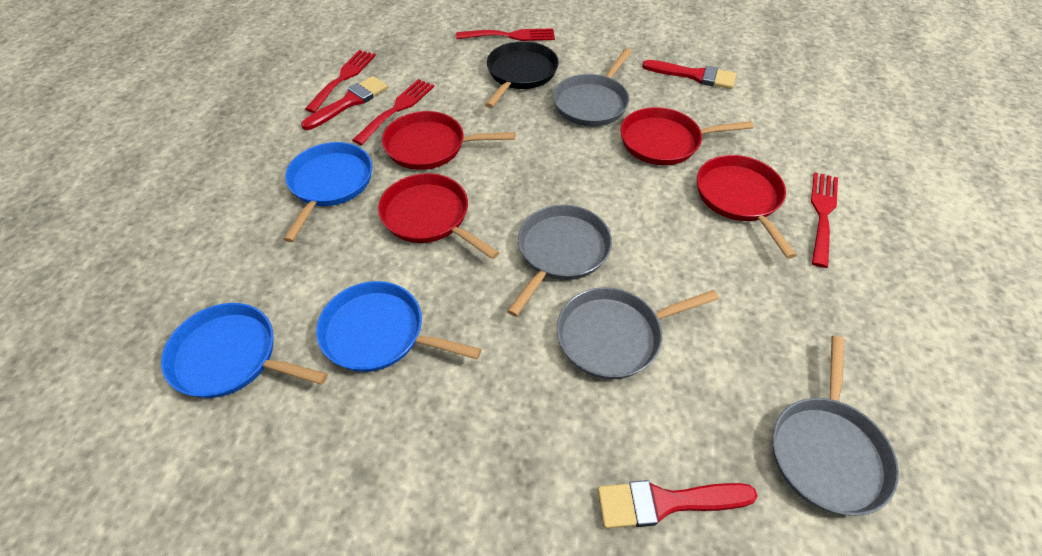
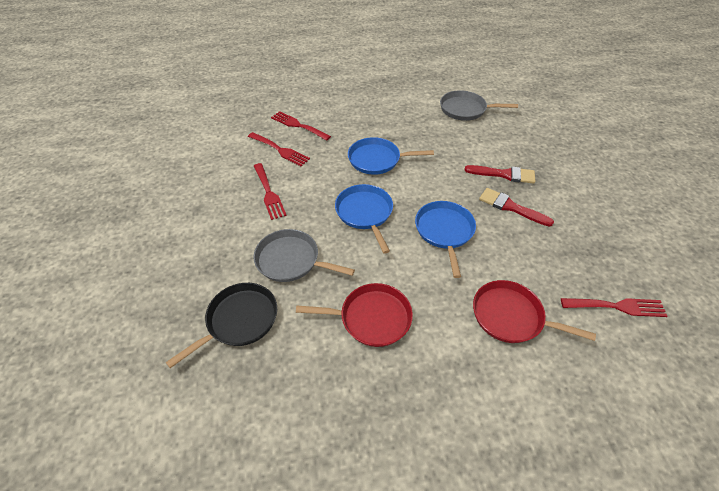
grey pan: [507,204,612,317] [553,48,632,127] [557,287,719,379] [773,336,899,516] = 4 -> [253,229,355,282] [440,90,518,121] = 2
red brush: [301,76,388,130] [598,480,757,529] [642,60,736,89] = 3 -> [464,165,535,184] [479,188,554,227] = 2
red pan: [378,173,499,259] [382,111,515,170] [620,107,754,165] [697,155,796,259] = 4 -> [296,283,413,347] [473,280,596,343] = 2

